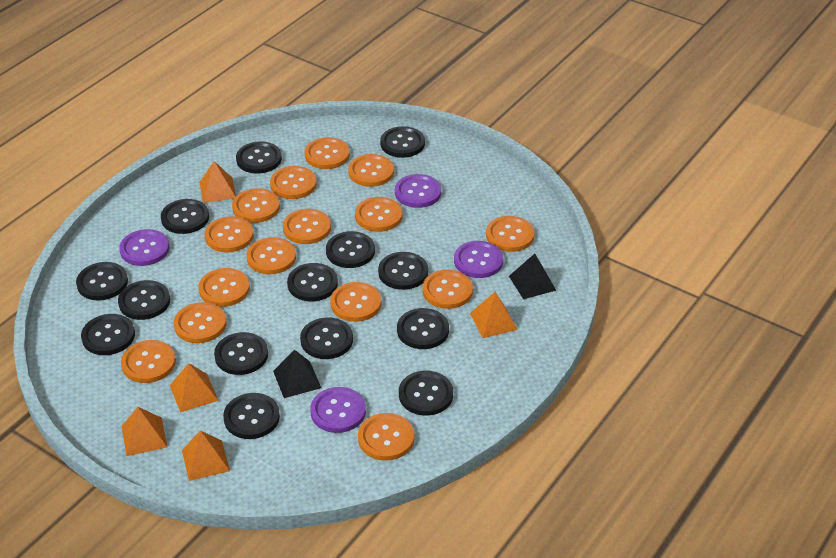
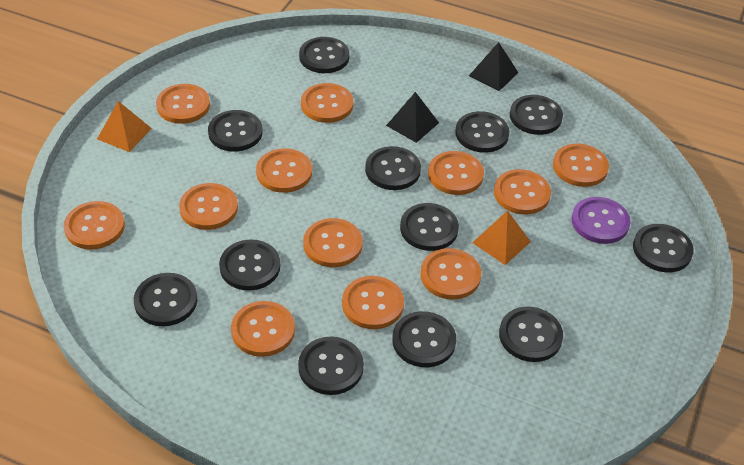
black button: [76,262,128,300] [81,314,135,355] [118,280,170,320] [161,199,209,234] [214,332,268,375] [223,393,280,439] [236,141,282,174] [287,263,338,302] [300,317,353,359] [326,231,375,268] [378,252,428,290] [380,126,425,158] [397,308,449,349] [399,371,453,416] = 14 -> [134,273,197,326] [208,110,263,152] [219,239,280,291] [298,336,364,395] [299,37,350,73] [365,146,421,190] [392,311,456,367] [400,203,459,251] [455,111,510,153] [499,306,563,362] [510,95,563,135] [633,224,694,272] = 12
orange button: [121,340,176,383] [174,302,226,343] [198,268,250,307] [205,216,254,253] [232,188,280,223] [247,237,296,274] [270,166,317,199] [283,209,331,244] [304,137,350,169] [330,282,382,322] [348,154,394,187] [355,197,403,232] [358,413,415,461] [422,270,473,309] [486,216,535,252] = 15 -> [64,201,125,250] [156,84,210,124] [179,183,238,230] [231,301,295,357] [256,148,312,193] [301,83,353,123] [303,218,363,267] [342,276,404,329] [421,248,481,300] [428,151,484,195] [494,169,551,215] [553,144,609,187] = 12
orange pyramid: [122,407,167,456] [170,363,219,413] [182,431,230,481] [199,161,236,203] [470,292,518,338] = 5 -> [97,101,152,152] [472,210,531,265] = 2
purple button: [119,229,170,266] [310,387,366,433] [395,174,441,208] [454,241,503,278] = 4 -> [572,197,631,244] = 1

